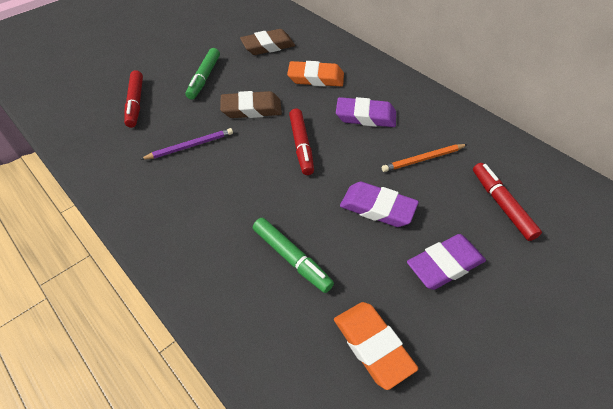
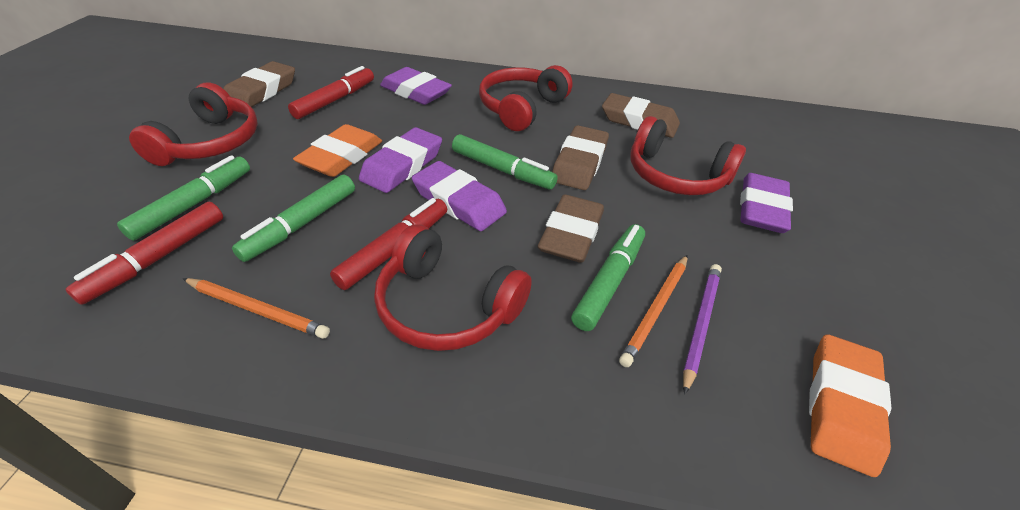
brown eraser: [220,91,282,118] [240,29,295,55] = 2 -> [223,61,295,107] [538,195,604,263] [552,125,609,190] [602,93,680,138] = 4
green marker: [186,48,220,100] [253,218,334,293] = 2 -> [117,155,250,241] [232,175,355,262] [452,134,558,189] [571,224,645,331] = 4
orange pencil: [382,144,468,172] = 1 -> [182,278,330,339] [619,255,688,367] = 2
purple eraser: [336,97,396,127] [340,181,419,227] [407,234,486,290] = 3 -> [359,127,442,193] [380,67,452,105] [412,161,507,231] [740,173,793,233] = 4
red headphones: none = 0 -> [129,83,258,166] [374,224,532,351] [479,65,573,131] [631,116,746,195] = 4

